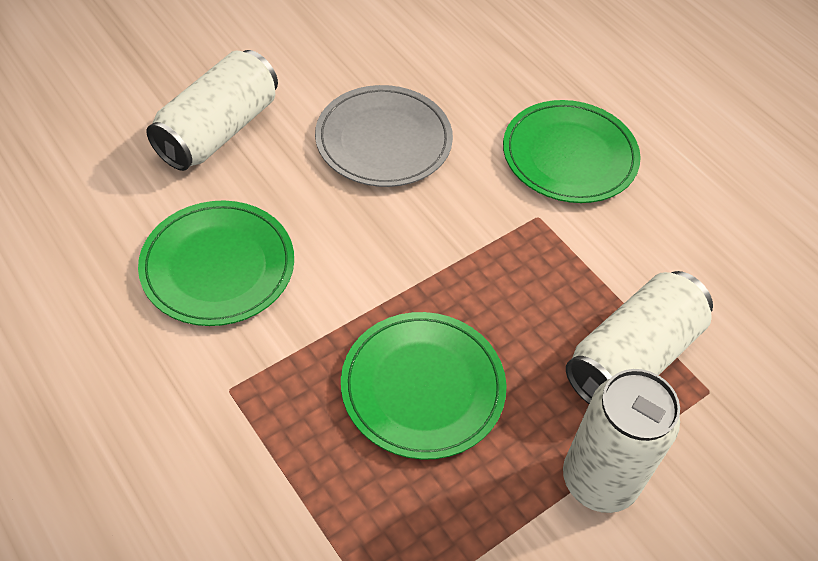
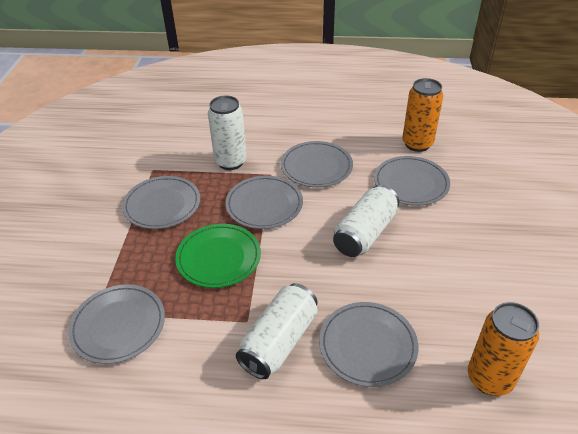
green plate: [138,201,294,326] [341,312,507,460] [503,100,641,203] = 3 -> [175,224,261,288] = 1
grey plate: [315,85,453,187] = 1 -> [68,284,165,364] [122,176,200,229] [225,176,303,229] [281,141,353,187] [319,302,419,387] [374,156,450,206] = 6
orange can: none = 0 -> [402,78,443,152] [468,302,539,396] = 2

